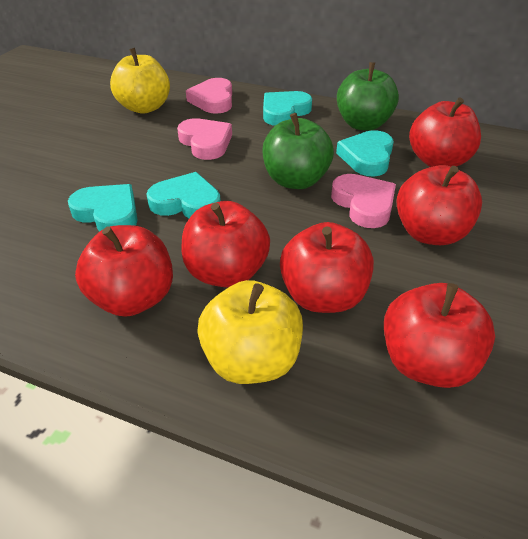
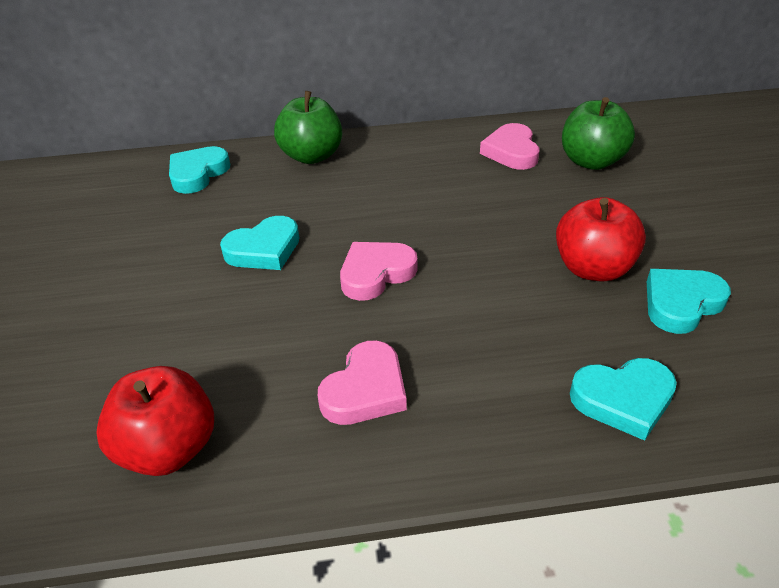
red apple: [75,225,173,317] [181,201,270,288] [280,222,374,313] [384,283,495,388] [396,165,482,245] [409,98,481,167] = 6 -> [96,366,214,476] [556,197,646,282] = 2
yellow apple: [110,48,170,114] [197,280,303,384] = 2 -> none = 0

